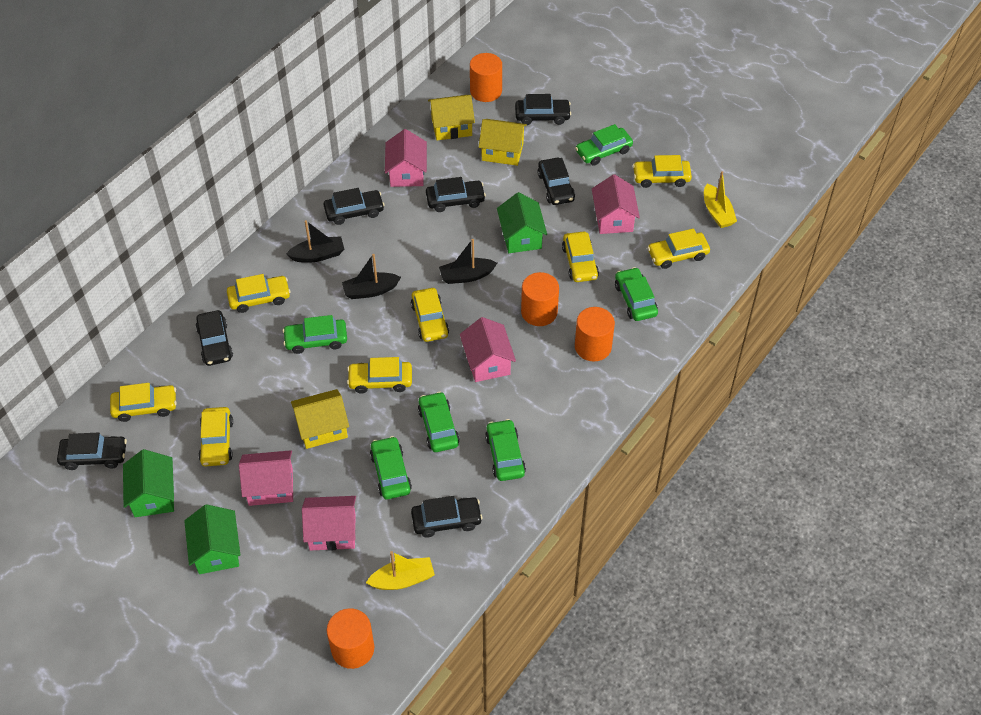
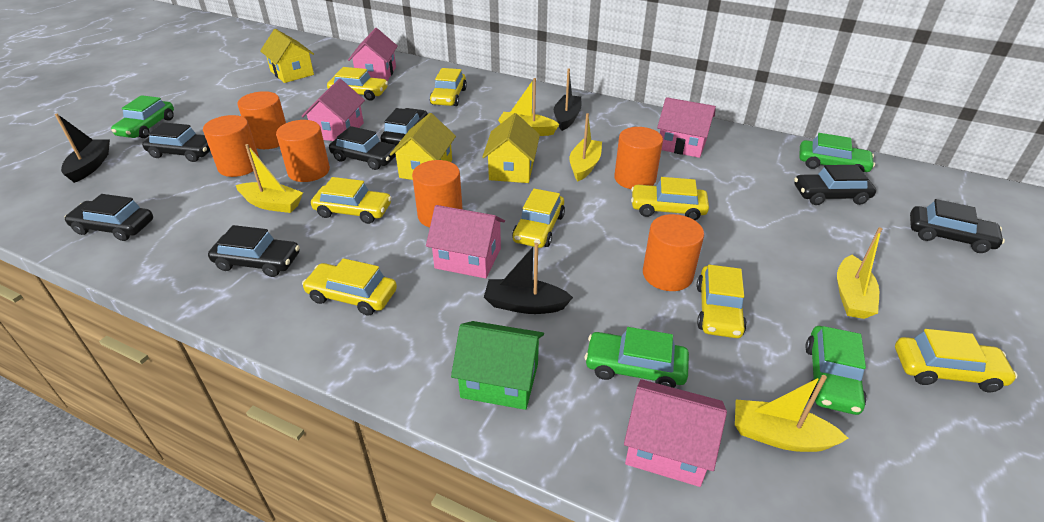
green car: [283,315,347,354] [370,436,412,499] [418,392,460,452] [485,419,526,481] [575,124,633,166] [615,267,658,321] = 6 -> [111,95,174,138] [585,327,689,388] [799,133,875,173] [805,326,866,415] = 4
green house: [123,449,174,517] [184,504,240,574] [497,192,547,253] = 3 -> [451,321,544,410] = 1
orange cylinder: [327,608,374,669] [470,53,502,102] [521,272,559,326] [575,307,615,362] = 4 -> [203,115,260,177] [238,91,286,149] [276,120,330,182] [412,160,463,228] [614,127,663,189] [643,214,704,291] = 6
yellow boat: [366,551,435,590] [704,171,737,228] = 2 -> [236,144,303,213] [498,78,559,136] [570,113,602,181] [735,375,848,452] [837,227,882,319] = 5

